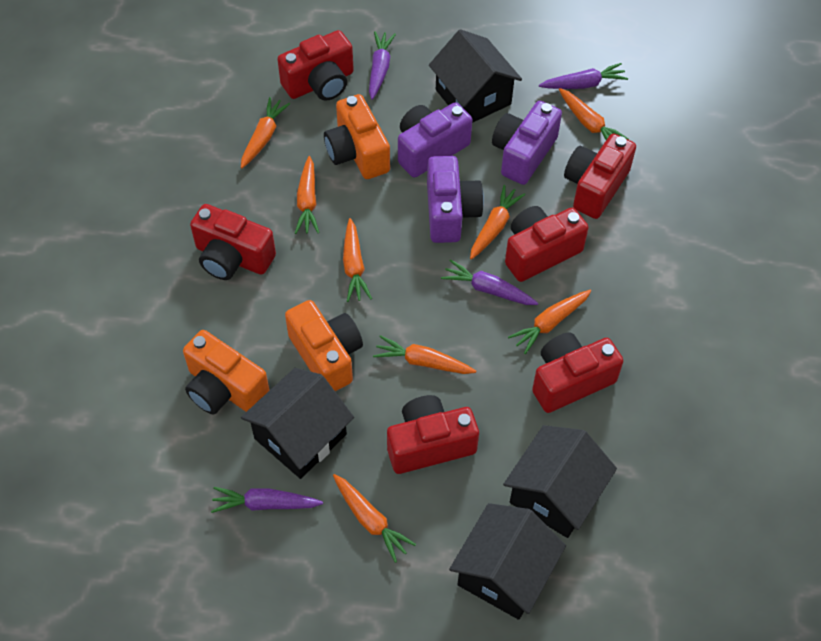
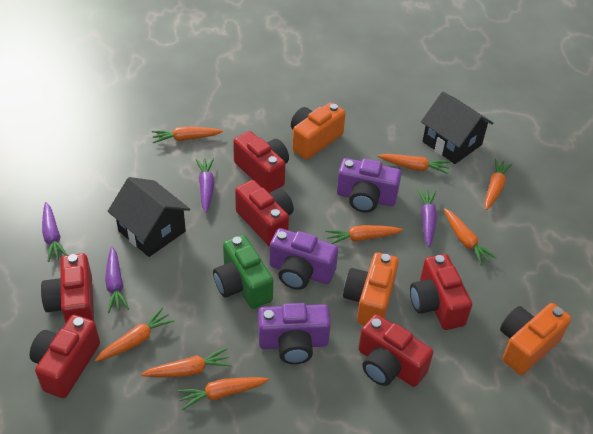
black house: [241,368,354,479] [429,29,522,123] [449,503,566,620] [503,425,617,538] = 4 -> [108,177,190,257] [421,92,493,164] = 2
green camera: none = 0 -> [213,235,273,309] = 1

